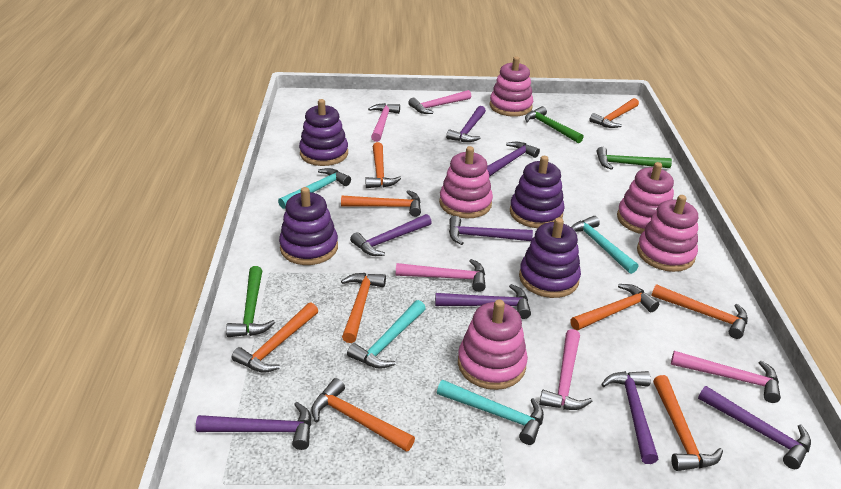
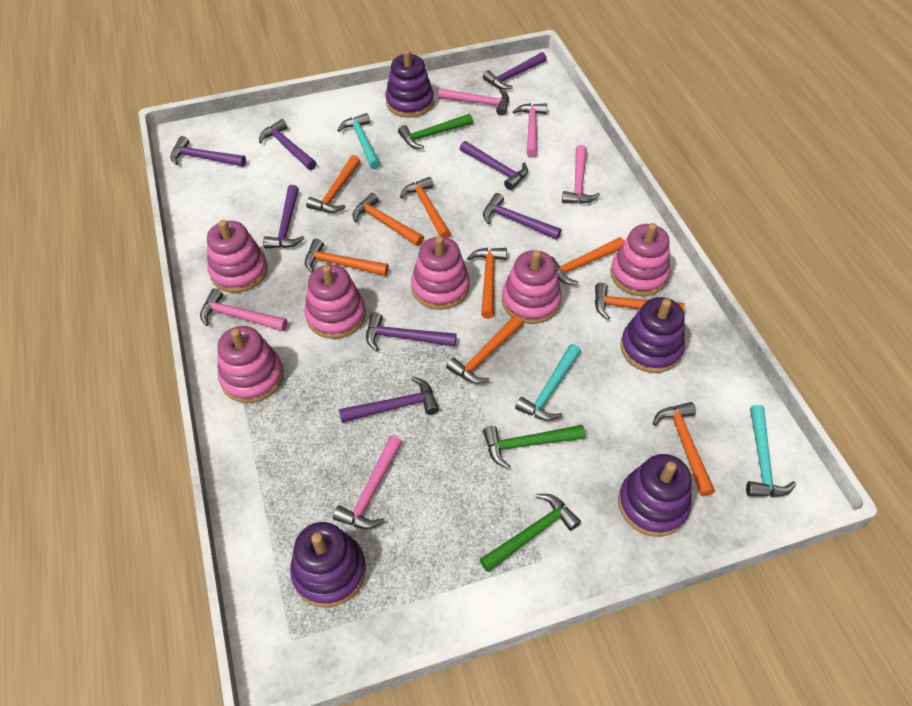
pink stacking toy: [439,146,493,218] [458,299,528,390] [490,57,533,117] [617,162,674,234] [637,195,698,272] = 5 -> [207,220,268,293] [217,326,284,403] [305,265,366,339] [411,236,470,310] [502,250,561,324] [610,223,670,296] = 6
turquoise hammer: [278,168,351,209] [347,300,426,369] [437,380,544,445] [571,216,639,274] = 4 -> [337,113,381,169] [515,344,581,421] [746,405,796,497] = 3

